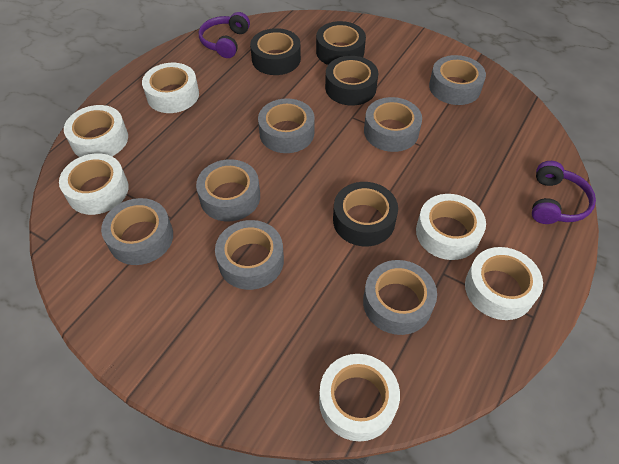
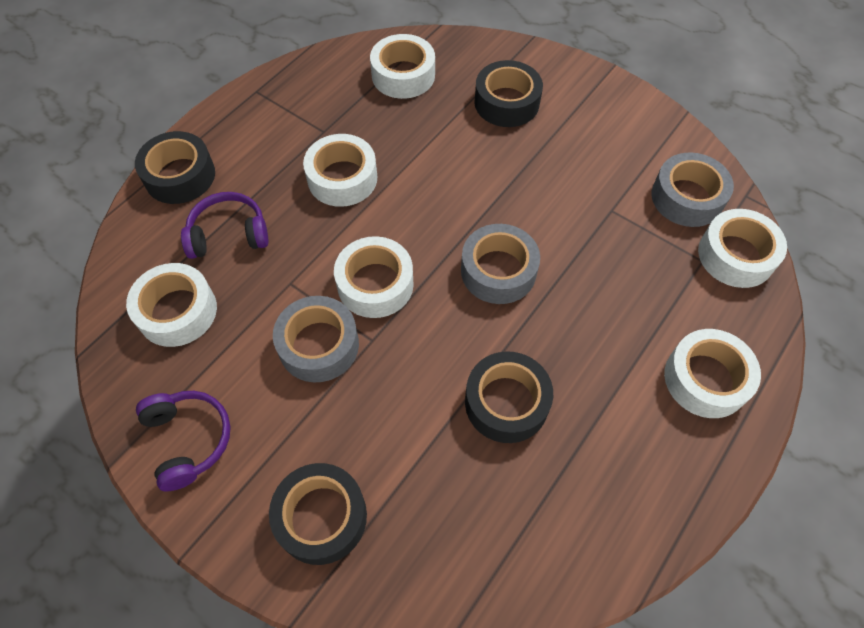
grey tape: [101,198,173,265] [196,159,260,221] [215,220,284,290] [258,98,315,153] [363,260,437,335] [364,97,422,152] [429,55,486,105] = 7 -> [273,296,359,382] [461,224,540,304] [652,152,734,227] = 3

